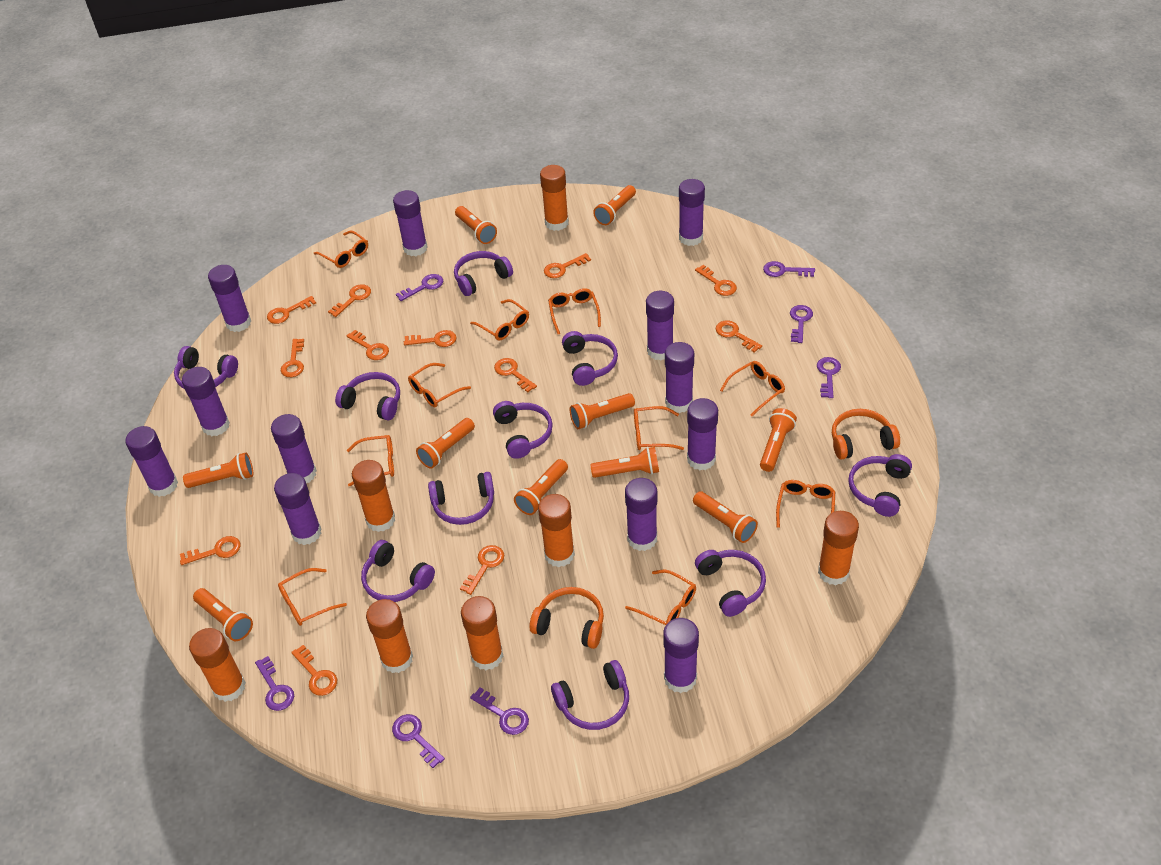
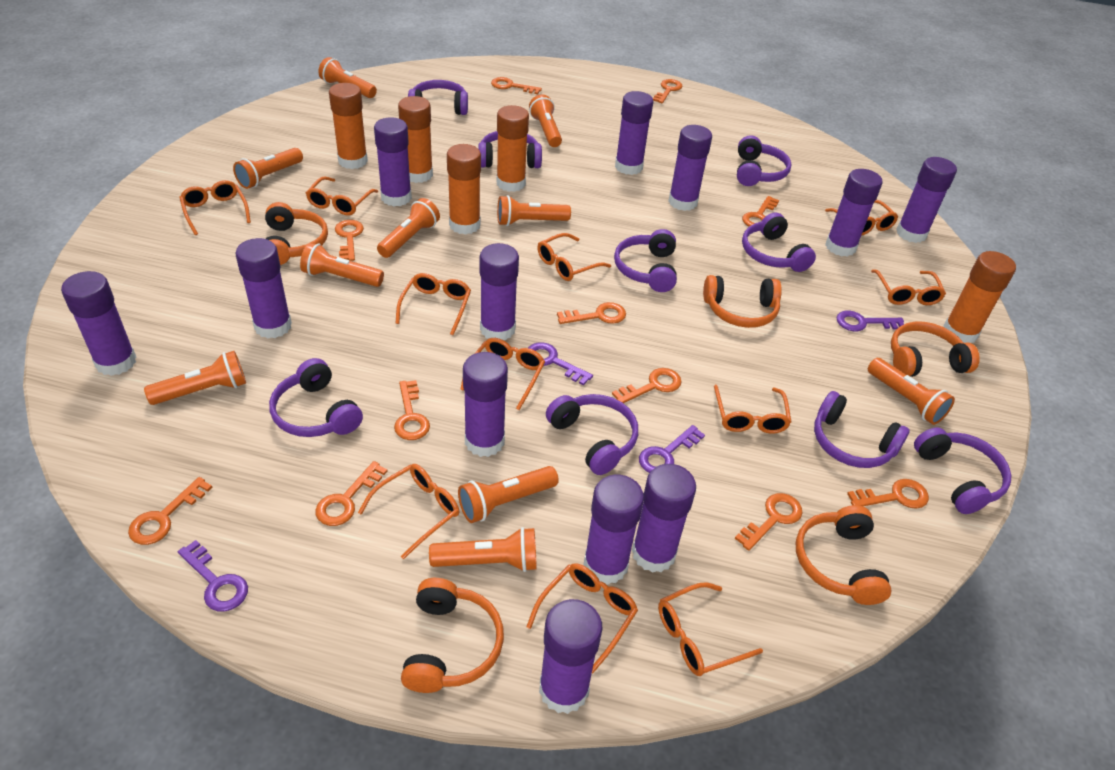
orange glasses: [278,568,347,626] [314,231,368,268] [347,435,394,486] [408,363,471,407] [470,299,529,341] [548,288,601,334] [625,569,696,625] [634,406,684,450] [720,361,785,416] [776,480,835,528] = 10 -> [179,180,251,235] [306,176,378,216] [358,464,459,559] [396,273,471,335] [460,338,545,410] [526,563,638,673] [537,233,611,281] [658,582,763,676] [714,385,791,434] [825,200,898,236] [871,270,946,305] = 11
orange glue stick: [189,628,246,702] [352,460,395,532] [366,599,413,673] [461,596,503,670] [538,494,575,567] [540,165,569,231] [818,511,859,585] = 7 -> [329,83,368,169] [398,96,433,183] [447,144,481,235] [497,105,529,192] [943,251,1016,343] = 5
orange headphones: [529,587,604,649] [832,409,900,460] = 2 -> [265,202,328,265] [401,578,504,693] [703,275,782,328] [796,505,892,605] [891,321,980,377] = 5
orange key: [180,536,241,565] [267,296,316,324] [281,339,304,377] [291,645,337,696] [328,284,371,317] [347,330,389,360] [404,330,457,347] [460,545,504,595] [494,358,537,392] [544,253,591,278] [695,265,737,296] [716,320,762,353] = 12 -> [128,477,213,545] [315,461,388,526] [335,220,364,261] [394,380,430,440] [491,77,542,94] [557,302,626,324] [612,368,682,403] [653,79,683,103] [735,493,803,551] [742,196,779,226] [847,479,929,509] = 11
purple headphones: [174,346,238,389] [335,372,400,420] [361,540,435,602] [428,472,494,525] [454,251,513,296] [493,401,553,459] [551,660,629,730] [562,331,618,386] [695,550,766,617] [848,454,912,517] = 10 -> [269,358,363,437] [408,80,468,115] [478,131,542,168] [546,394,638,475] [614,229,677,292] [737,135,792,186] [742,212,816,272] [814,391,910,468] [914,427,1011,514] = 9
purple key: [255,656,294,711] [392,714,445,768] [396,274,443,301] [470,688,529,735] [763,261,815,277] [790,305,813,343] [817,357,841,398] = 7 -> [178,540,248,612] [528,342,593,386] [639,425,705,473] [836,311,904,331] = 4

